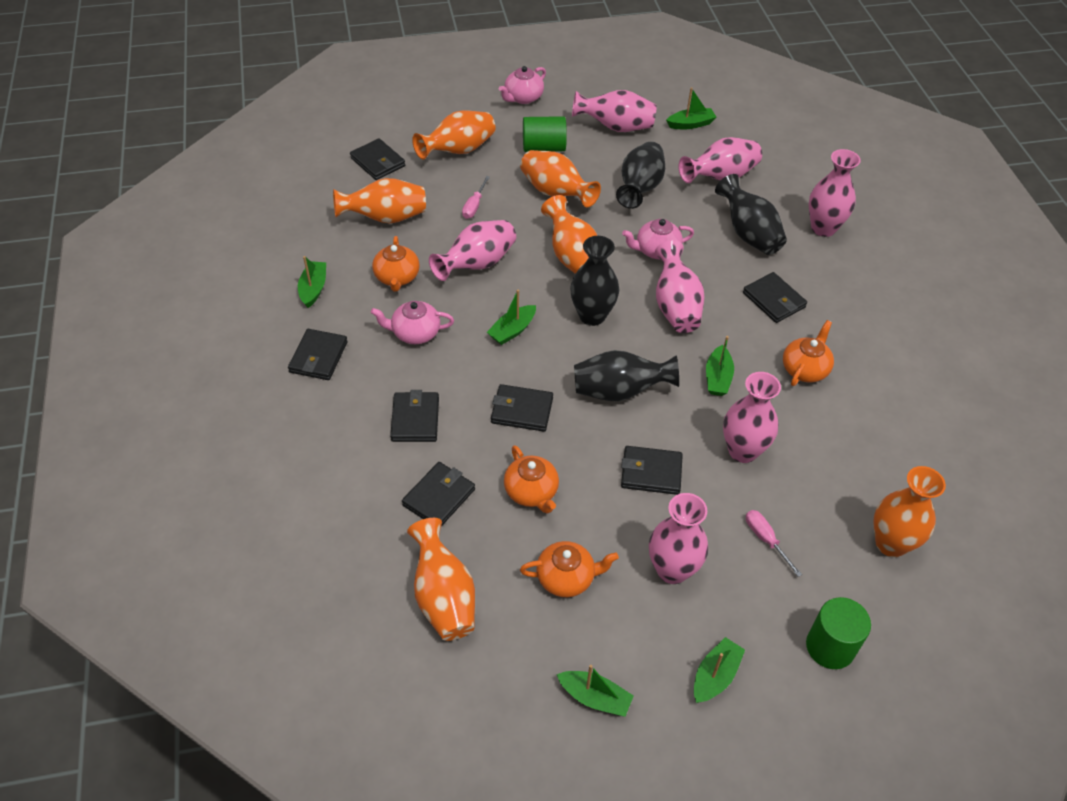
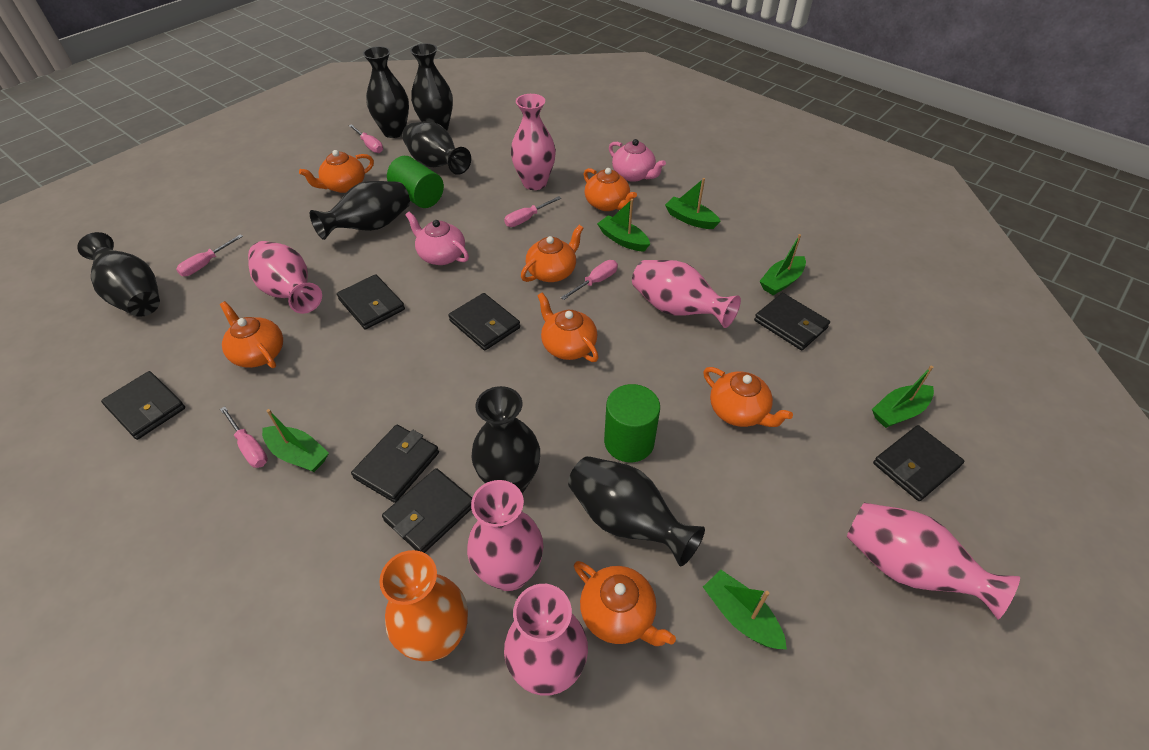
black vase: [570,236,619,326] [574,350,679,401] [616,142,665,209] [715,174,787,255] = 4 -> [77,232,160,317] [310,181,410,240] [363,46,409,138] [402,121,471,175] [410,43,453,130] [471,386,540,493] [568,456,705,567] = 7
orange teapot: [372,236,420,292] [504,445,559,514] [520,541,619,597] [783,320,834,386] = 4 -> [220,301,283,368] [299,150,374,193] [521,225,583,282] [537,292,599,362] [574,561,676,646] [584,168,637,211] [703,367,793,427] = 7
orange vase: [333,178,426,224] [407,518,475,641] [412,110,496,160] [520,150,601,207] [541,195,597,274] [873,466,946,557] = 6 -> [379,550,468,661] = 1
pink screwdriver: [462,176,490,219] [746,510,802,577] = 2 -> [176,235,243,276] [220,406,268,468] [349,124,383,153] [504,196,561,227] [561,260,618,300] = 5
pink teapot: [371,301,454,344] [499,66,546,104] [622,219,694,259] = 3 -> [405,211,469,265] [609,139,666,182] = 2
pink vase: [429,220,516,281] [572,90,657,132] [649,493,708,584] [655,240,704,333] [678,137,762,183] [723,372,781,463] [809,149,861,237] = 7 -> [248,241,322,314] [467,480,543,591] [504,584,588,695] [511,94,556,190] [632,260,741,328] [847,503,1020,619] = 6

